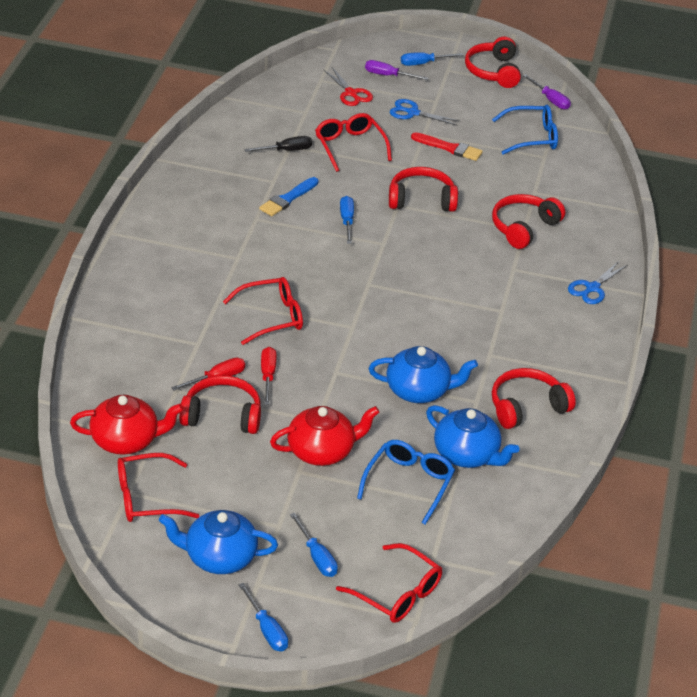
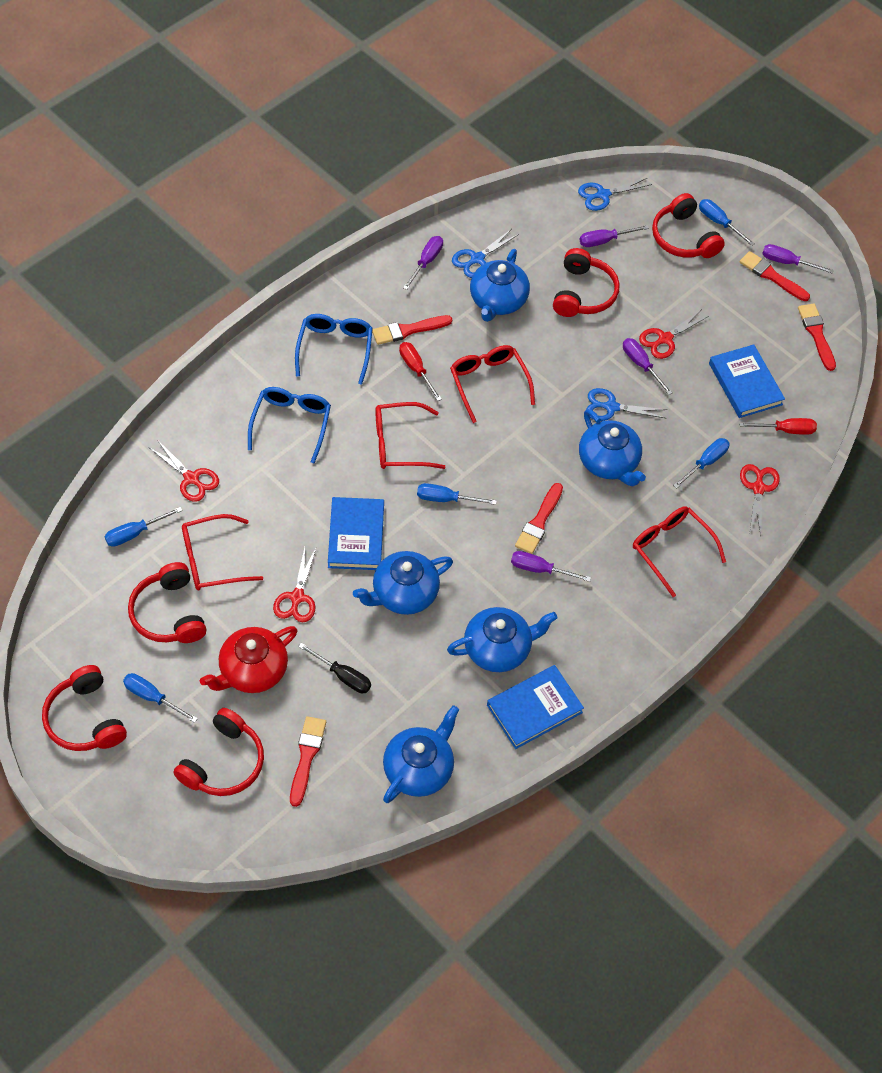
blue book: none = 0 -> [328,497,384,570] [487,665,584,749] [709,344,785,418] = 3
blue brush: [259,177,319,216] = 1 -> none = 0
blue scissors: [390,99,460,126] [568,261,627,304] = 2 -> [452,229,519,278] [578,178,652,211] [586,388,667,421] = 3
blue screwdriver: [239,583,288,651] [290,513,338,577] [340,196,354,244] [401,52,463,66] = 4 -> [105,507,182,547] [123,673,198,723] [417,483,497,505] [673,438,730,489] [699,199,755,246] = 5
blue teapot: [159,510,278,574] [369,346,478,403] [426,405,520,468] = 3 -> [353,551,453,615] [383,705,459,803] [447,607,558,672] [470,249,530,322] [579,409,646,486] = 5
purple screwdriver: [365,60,428,80] [523,74,571,110] = 2 -> [403,236,443,290] [511,551,591,582] [580,225,649,247] [623,338,673,395] [762,244,834,274] = 5
red brush: [411,132,483,161] = 1 -> [290,716,326,807] [372,315,452,345] [515,483,563,554] [740,251,810,301] [798,304,836,371] = 5
red scissors: [324,67,373,106] = 1 -> [150,440,219,502] [273,546,317,622] [639,310,709,359] [740,464,780,536] = 4
red teapot: [70,395,183,455] [270,406,379,466] = 2 -> [200,626,297,693] = 1

